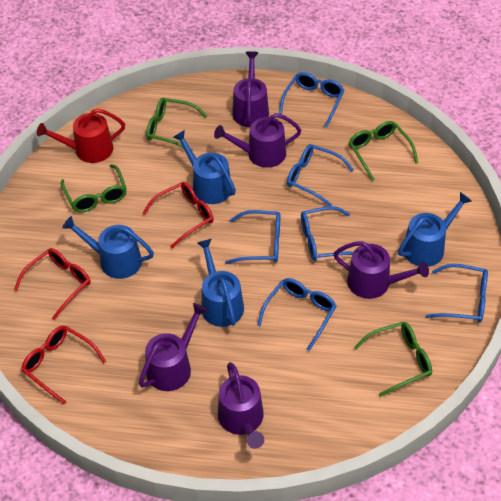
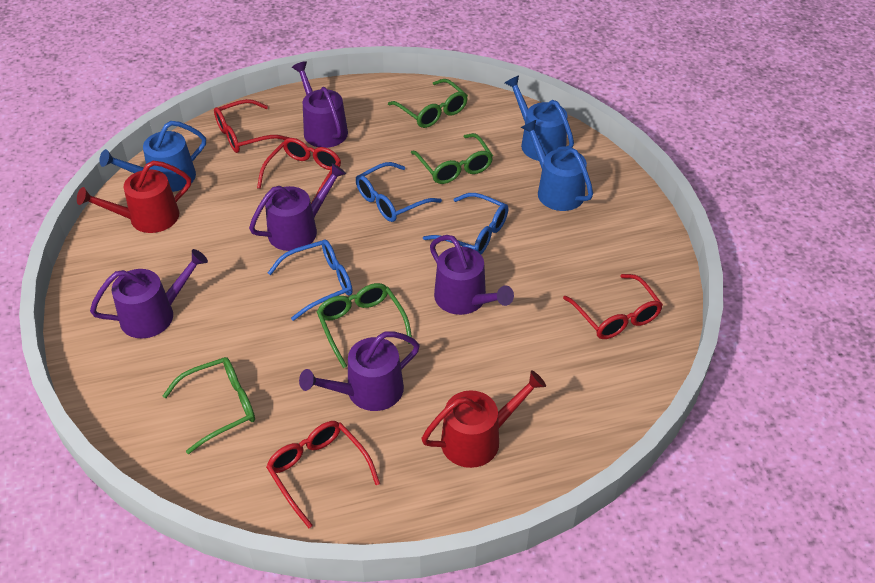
blue glasses: [225,210,280,264] [257,278,336,351] [279,72,344,128] [287,144,354,206] [301,206,353,261] [426,264,488,323] = 6 -> [268,240,353,321] [356,162,442,222] [423,193,508,254] = 3
blue watering can: [62,216,154,279] [173,130,236,204] [197,239,244,327] [398,192,472,267] = 4 -> [99,121,206,192] [505,75,574,161] [521,120,593,211] = 3
red glasses: [14,248,91,320] [21,326,106,405] [142,182,214,248] = 3 -> [214,99,289,153] [257,138,341,202] [266,421,380,528] [563,274,663,339] = 4
red watering can: [37,109,125,163] = 1 -> [77,161,191,233] [421,370,546,468] = 2

